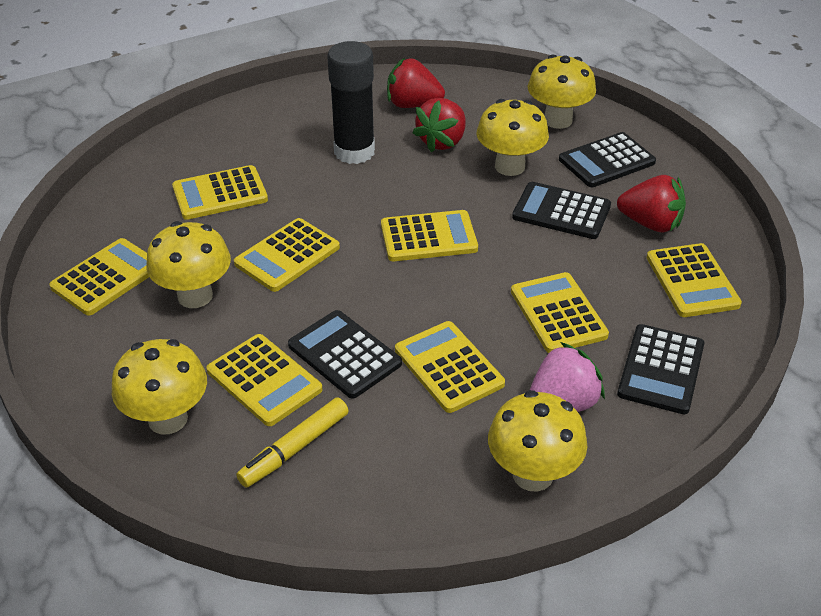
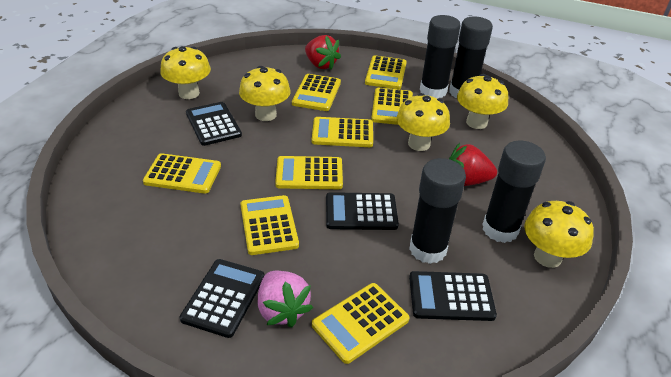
black glue stick: [327,41,375,164] = 1 -> [409,158,466,264] [420,15,461,99] [449,16,493,98] [482,141,546,243] = 4
red strawberry: [387,58,445,108] [412,98,466,153] [617,175,686,232] = 3 -> [305,35,341,70] [449,143,497,186] = 2
yellow marker: [236,398,349,488] = 1 -> none = 0

